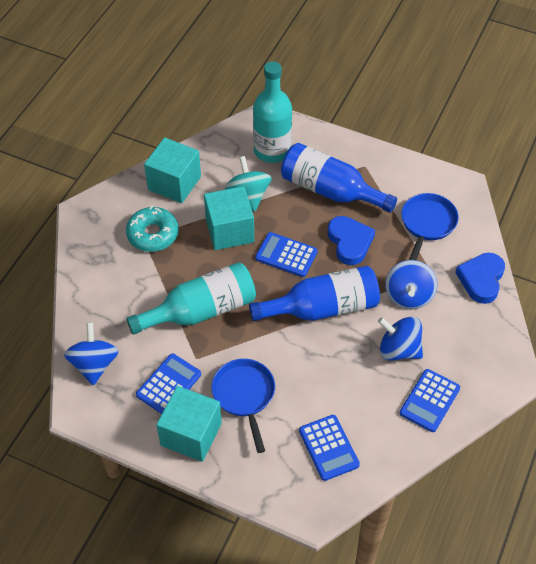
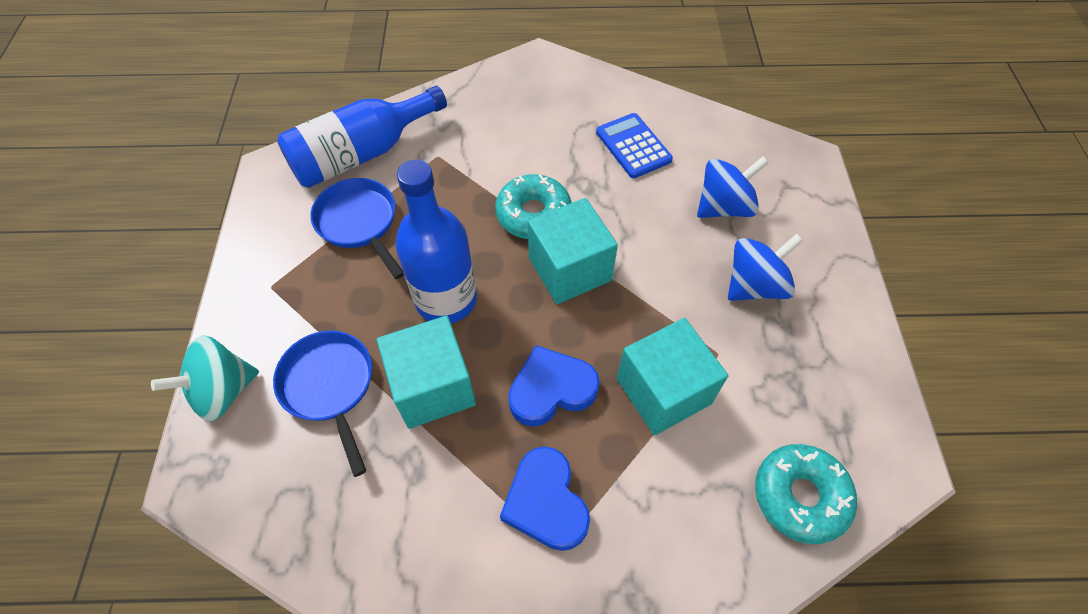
blue calculator: [136,354,201,414] [255,232,318,277] [299,415,360,481] [400,369,460,432] = 4 -> [596,113,673,178] = 1
blue spinning top: [64,322,119,385] [378,317,423,361] [385,260,437,309] = 3 -> [697,156,769,218] [728,234,803,301] = 2
turquoise bottle: [127,262,256,335] [253,61,292,163] = 2 -> none = 0
turquoise donut: [126,206,179,252] = 1 -> [495,174,571,239] [755,444,857,544] = 2

